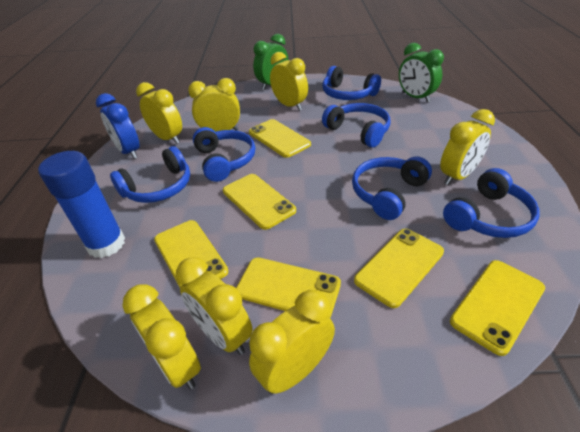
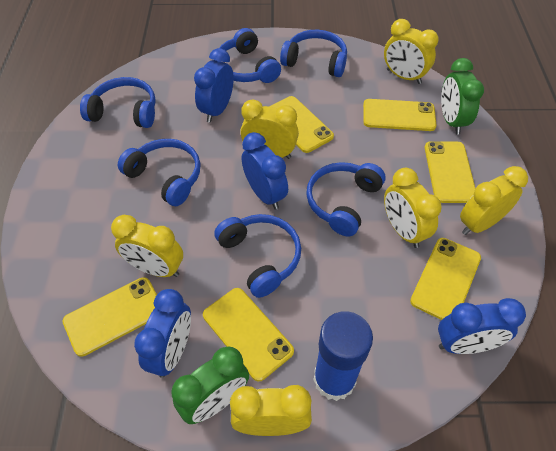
blue clock: [96,93,140,159] = 1 -> [134,289,191,378] [194,48,234,123] [242,132,288,210] [438,298,526,354] = 4
yellow clock: [122,284,201,389] [136,82,182,144] [176,257,253,355] [188,78,240,132] [249,290,335,394] [270,52,308,111] [440,109,495,185] = 7 -> [111,215,183,277] [230,385,312,436] [240,99,299,159] [384,19,439,84] [384,168,442,248] [460,166,528,235] = 6

